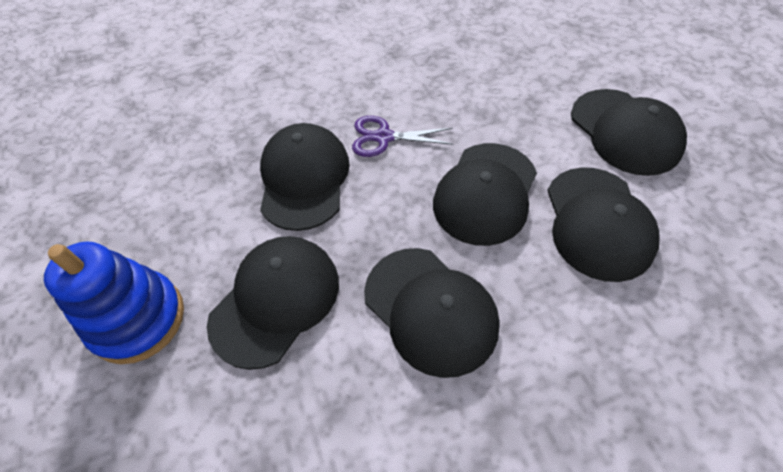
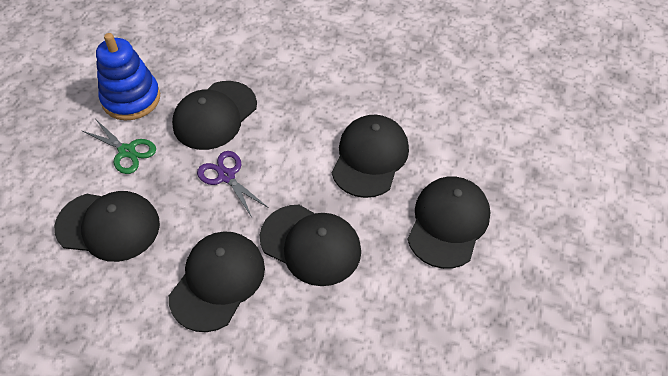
green scissors: none = 0 -> [82,120,156,174] = 1

